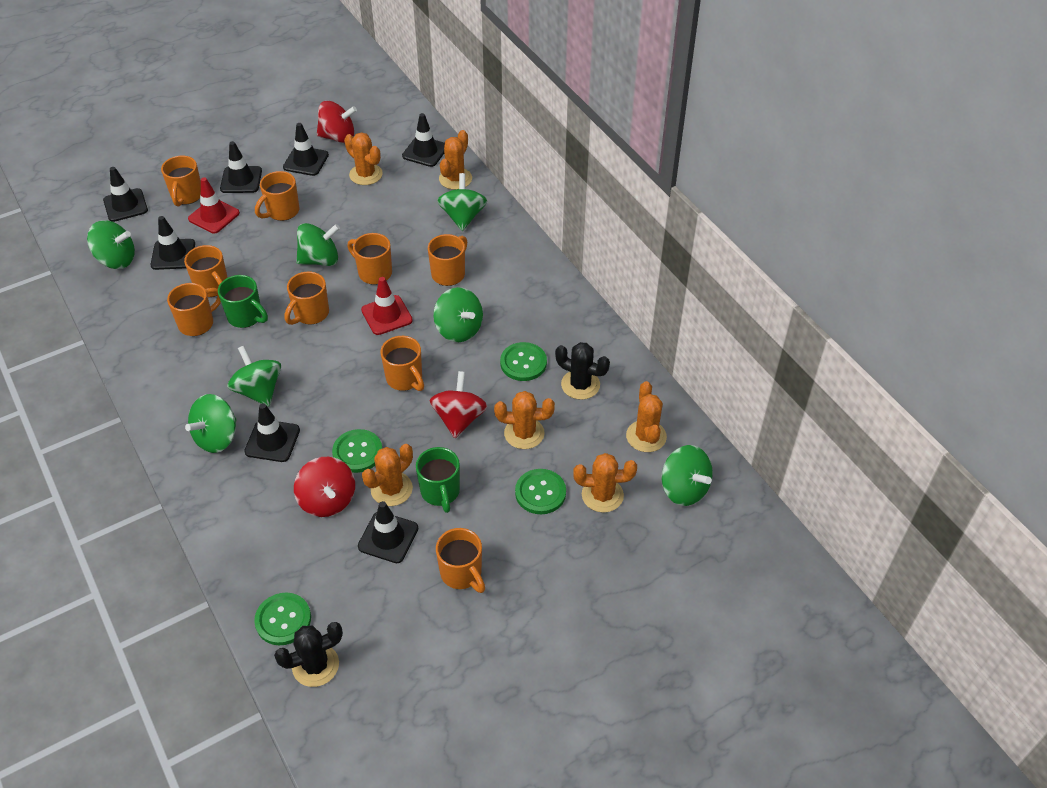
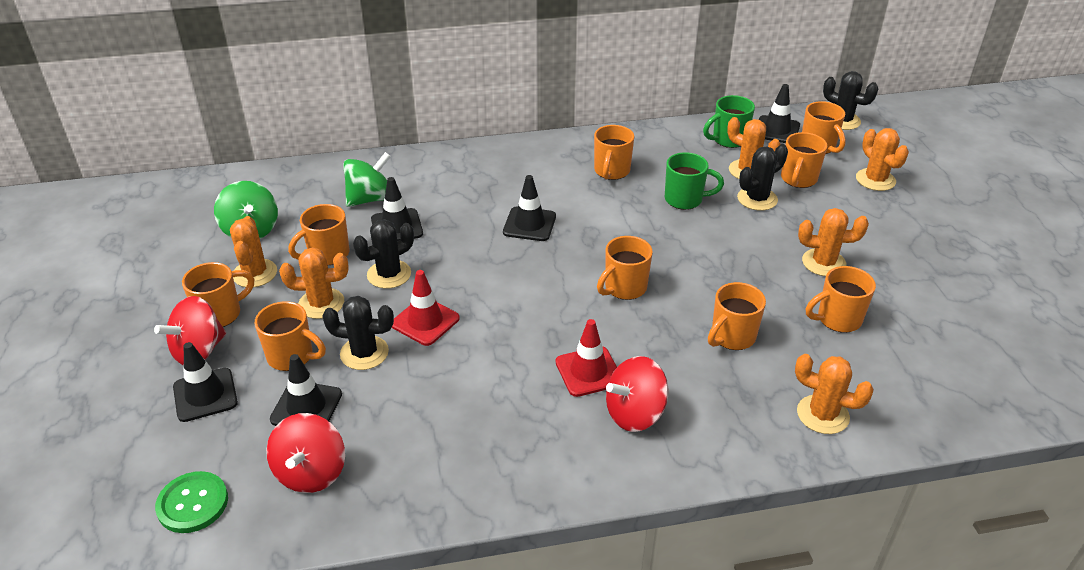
black cactus: [274,622,343,687] [555,342,610,400] = 2 -> [323,296,394,370] [353,219,414,289] [737,144,788,211] [823,71,878,130] = 4
black traffic cone: [103,167,148,222] [151,216,195,270] [220,141,262,193] [244,403,300,462] [283,123,329,176] [358,501,418,563] [402,113,445,167] = 7 -> [173,342,238,422] [270,354,342,426] [371,177,423,241] [503,175,556,241] [759,84,800,143] = 5
green button: [254,593,311,645] [332,429,382,473] [500,342,547,381] [515,469,566,514] = 4 -> [155,471,228,533] = 1
green spinning top: [87,220,135,269] [185,394,237,453] [228,346,281,407] [296,223,340,266] [433,287,483,342] [437,173,487,231] [661,445,713,506] = 7 -> [214,181,278,239] [343,152,391,207] = 2

